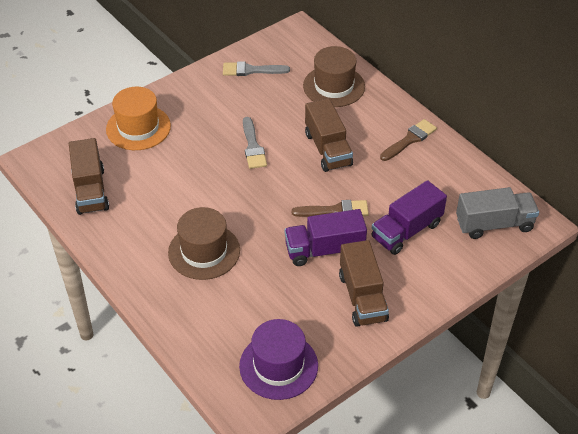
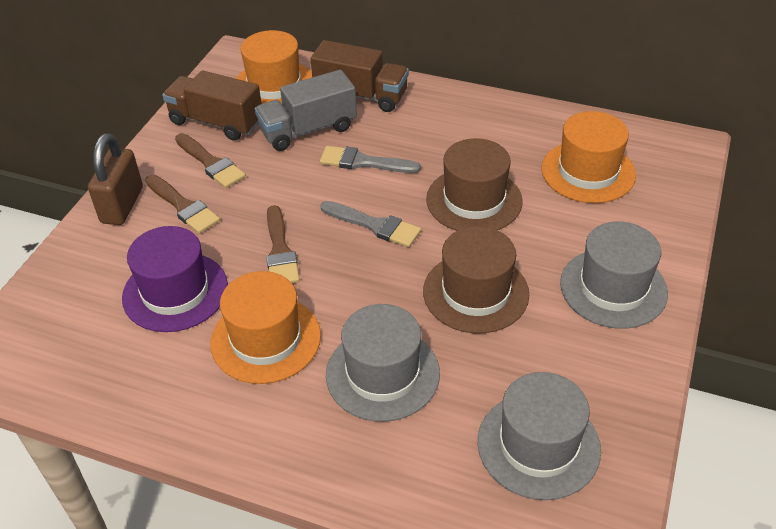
brown brush: [291,200,369,217] [380,119,437,161] = 2 -> [145,174,220,234] [175,133,246,188] [266,205,300,283] = 3
brown padlock: none = 0 -> [88,133,143,225] = 1
brown truck: [69,138,109,215] [305,98,353,172] [339,240,389,327] = 3 -> [162,71,262,141] [311,40,409,112] = 2
grey hat: none = 0 -> [326,304,440,422] [478,372,601,500] [560,222,668,329] = 3
orange hat: [106,87,171,150] = 1 -> [210,271,321,384] [236,30,312,104] [541,111,636,203] = 3
purple truck: [284,209,367,266] [372,180,447,255] = 2 -> none = 0

